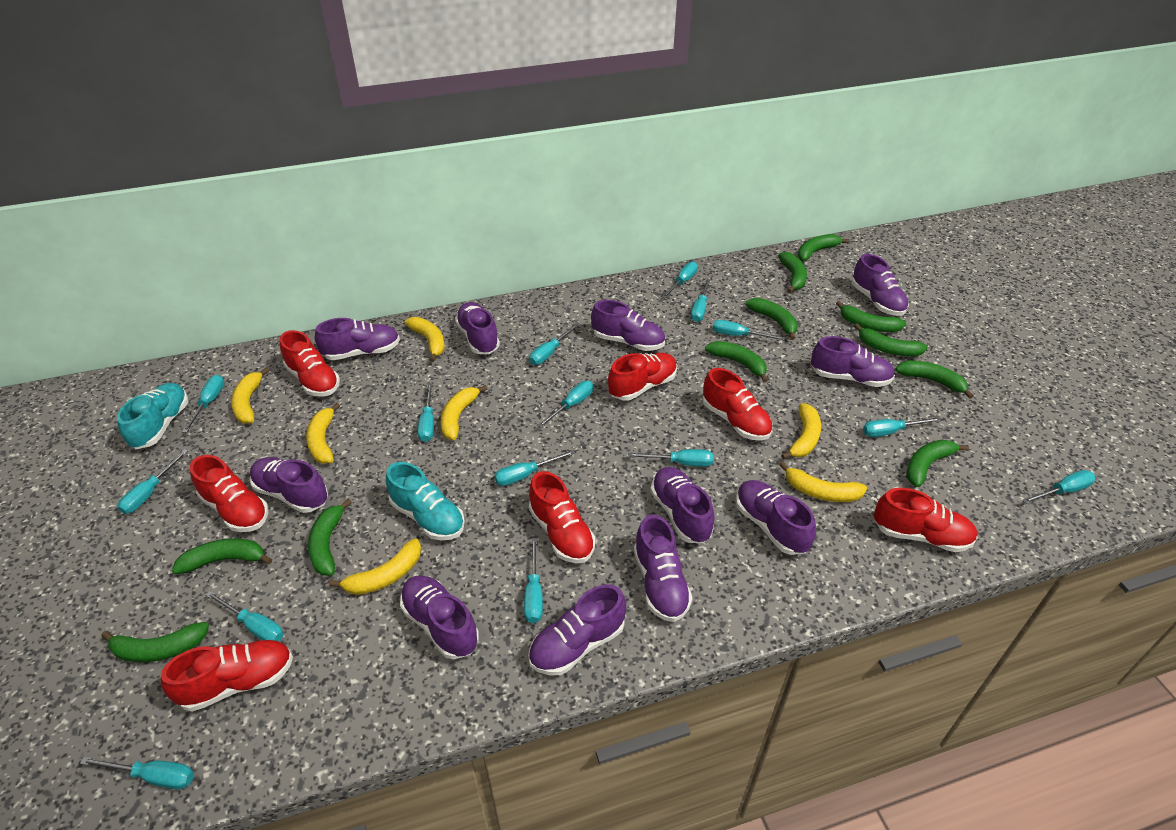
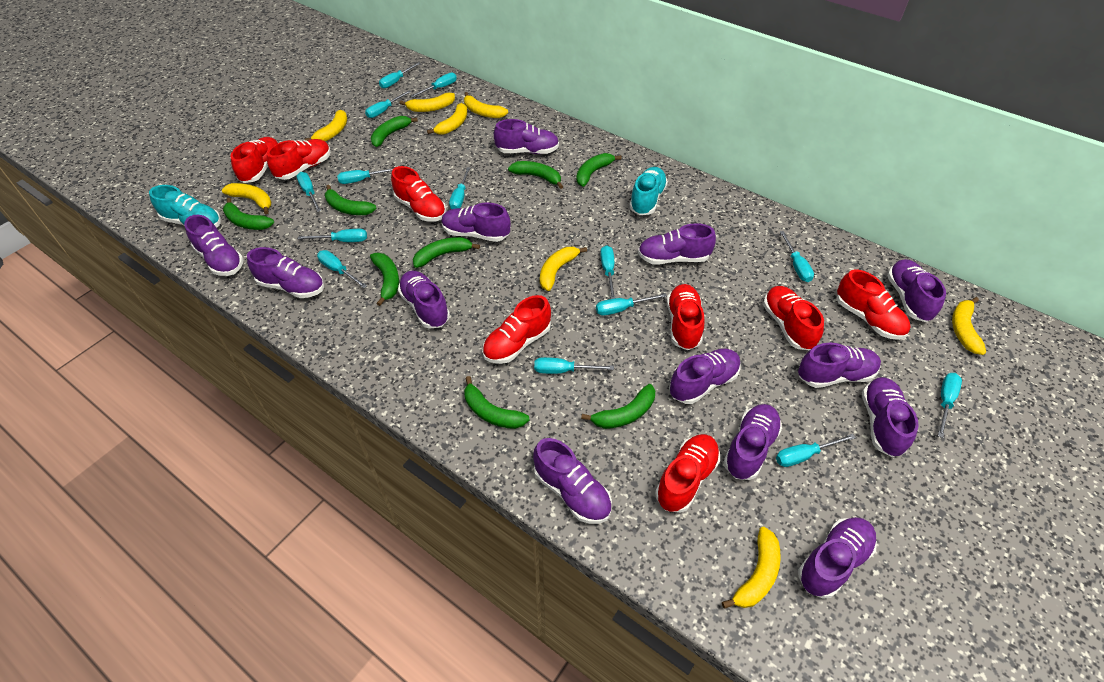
green banana: [101,622,209,662] [172,539,272,574] [308,499,352,575] [705,341,768,382] [746,298,798,340] [778,252,807,293] [798,234,849,261] [836,301,906,332] [854,324,928,356] [895,361,974,399] [906,440,969,487] = 11 -> [223,198,274,230] [325,185,376,215] [370,253,399,306] [371,116,418,147] [413,237,480,268] [464,376,530,429] [508,161,563,189] [576,153,622,187] [581,384,655,429] = 9
purple shoe: [250,457,328,513] [315,318,400,360] [400,576,479,659] [455,302,500,354] [528,584,626,675] [591,300,665,351] [634,515,692,622] [650,467,715,543] [736,480,816,555] [811,336,895,387] [852,254,909,316] = 11 -> [184,215,244,276] [247,247,324,298] [398,271,450,329] [441,202,511,242] [494,119,559,154] [533,438,612,524] [638,223,716,265] [669,349,741,404] [724,404,782,480] [798,343,881,388] [798,517,877,599] [862,377,919,457] [887,259,946,322] = 13
red shoe: [161,640,293,712] [190,455,268,532] [280,330,340,397] [529,471,595,563] [608,353,677,400] [703,368,773,441] [874,488,978,552] = 7 -> [230,137,278,183] [267,139,331,180] [391,166,446,222] [482,295,551,364] [655,434,720,513] [667,284,704,350] [763,286,824,350] [837,270,910,340] = 8
turquoise screwdriver: [80,757,194,790] [118,449,188,514] [182,375,225,433] [206,591,283,642] [418,383,434,442] [494,450,575,486] [524,538,543,623] [529,323,579,365] [537,381,594,428] [628,449,714,467] [662,262,698,298] [691,279,710,322] [713,320,785,340] [863,417,941,437] [1022,470,1096,504] = 15 -> [297,172,321,212] [298,229,367,242] [317,250,367,288] [337,168,394,184] [365,91,411,118] [379,62,421,88] [411,72,457,97] [449,167,470,209] [534,357,614,374] [596,293,667,316] [600,245,615,299] [776,434,855,467] [780,231,814,282] [938,373,962,438] = 14
yellow banana: [231,368,269,424] [306,403,340,464] [329,538,421,595] [405,317,445,362] [441,385,487,440] [779,462,867,502] [781,403,821,459] = 7 -> [222,183,271,214] [305,110,347,141] [400,93,455,112] [427,103,467,135] [464,92,508,118] [540,247,587,291] [722,527,781,609] [952,297,986,355] = 8

